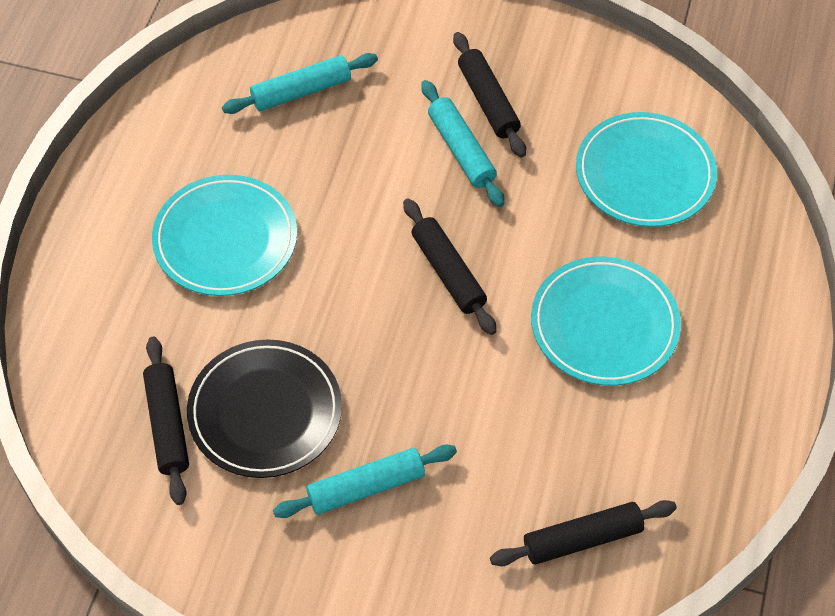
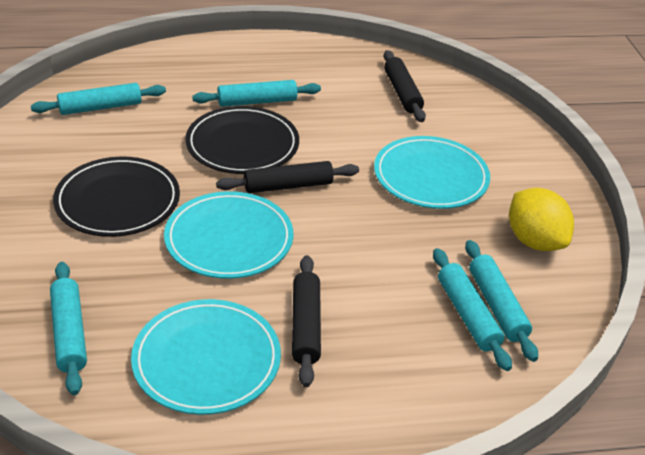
black plate: [187,339,342,478] = 1 -> [53,156,180,237] [185,106,299,174] = 2
black rolling pin: [143,337,189,505] [403,198,497,335] [453,32,526,158] [490,500,677,566] = 4 -> [216,161,359,193] [292,255,321,387] [384,50,426,122] = 3
turquoise rolling pin: [222,53,378,114] [273,445,457,518] [421,80,504,207] = 3 -> [31,83,166,115] [50,262,87,395] [192,80,321,107] [433,248,512,371] [465,240,538,362] = 5
yellow lemon: none = 0 -> [509,188,574,251] = 1

